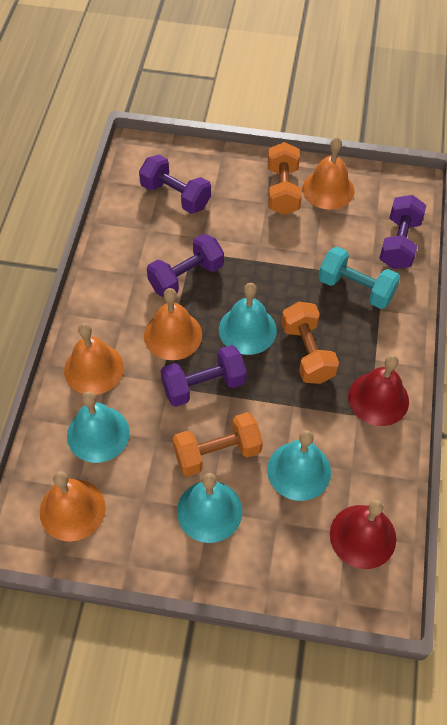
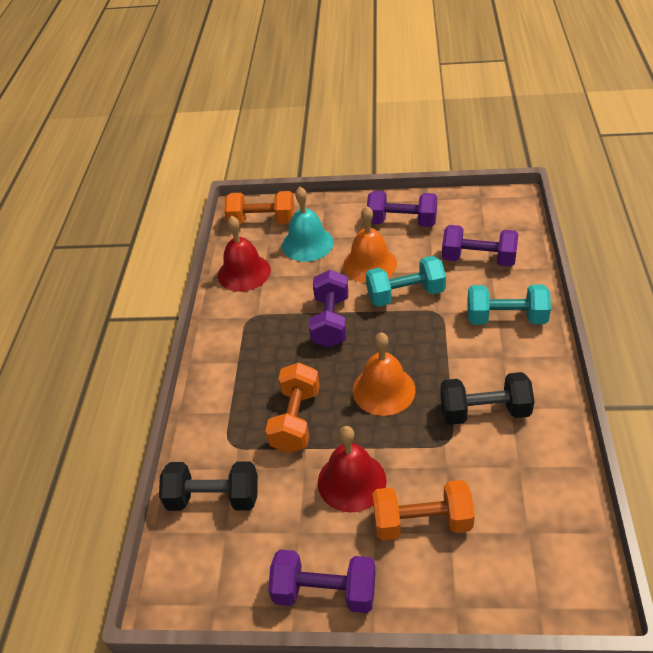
black dumbbell: none = 0 -> [159,461,258,511] [440,372,535,425] = 2
orange bell: [40,471,106,542] [64,323,124,395] [144,288,202,360] [302,137,355,210] = 4 -> [343,206,397,283] [353,333,416,416] = 2
turquoise bell: [67,391,130,463] [177,473,242,543] [219,283,277,355] [267,430,331,501] = 4 -> [282,187,334,262] = 1
turquoise dumbbell: [318,247,400,309] = 1 -> [366,256,446,307] [467,285,551,325] = 2

